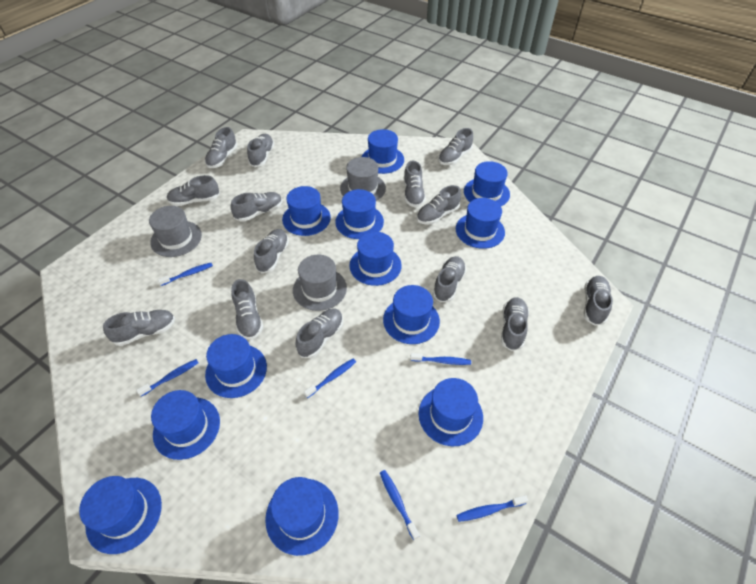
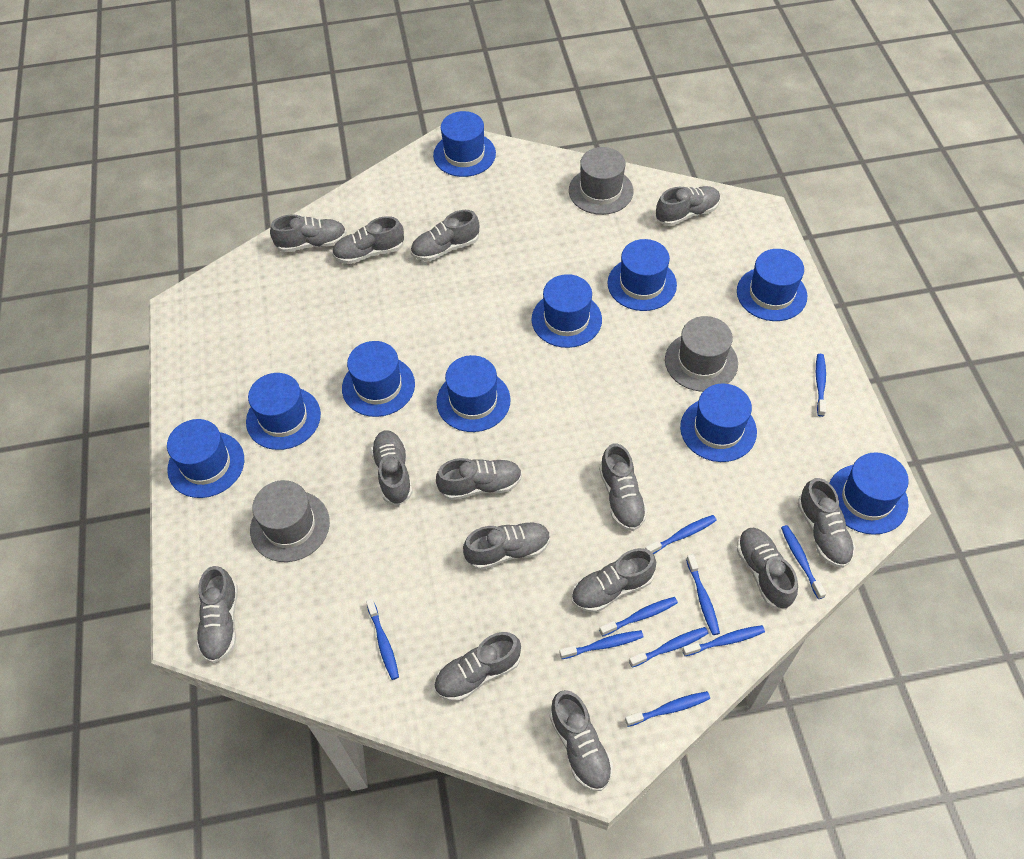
blue hat: [79,476,162,554] [151,390,220,460] [205,334,267,398] [265,477,339,556] [282,186,331,236] [335,189,384,239] [350,232,402,286] [362,129,404,174] [383,285,440,344] [419,378,483,446] [456,198,505,249] [464,161,510,206] = 12 -> [167,419,244,498] [246,373,321,450] [342,341,415,417] [433,111,496,177] [436,355,511,432] [531,274,602,348] [607,239,677,311] [680,384,757,462] [737,249,807,321] [829,452,909,535] = 10
blue toothbrush: [136,359,198,397] [158,263,213,286] [304,359,356,398] [380,470,419,540] [410,353,471,365] [457,495,528,522] = 6 -> [366,599,399,680] [559,630,644,659] [599,597,678,636] [625,691,710,727] [629,627,709,668] [645,515,717,554] [682,625,765,656] [686,554,720,635] [781,525,826,599] [816,354,826,417] = 10

